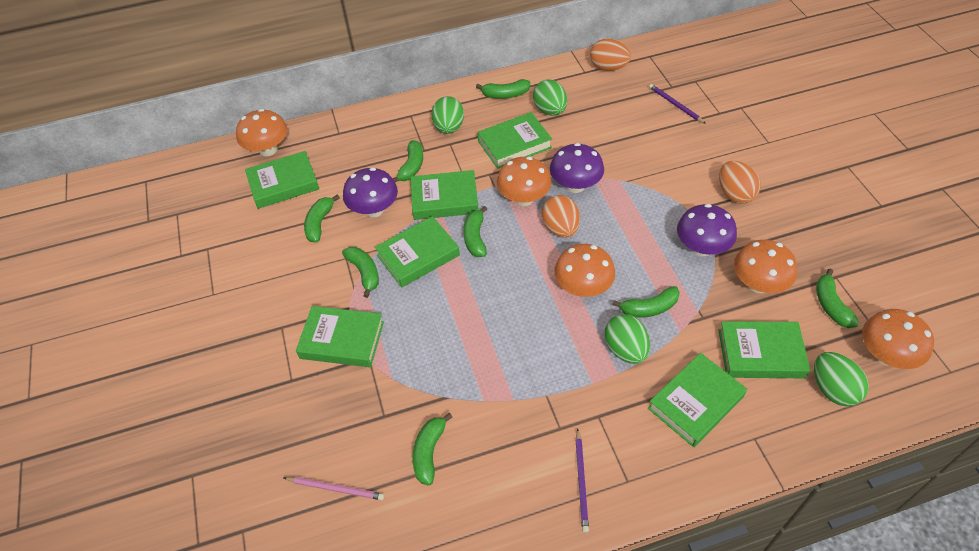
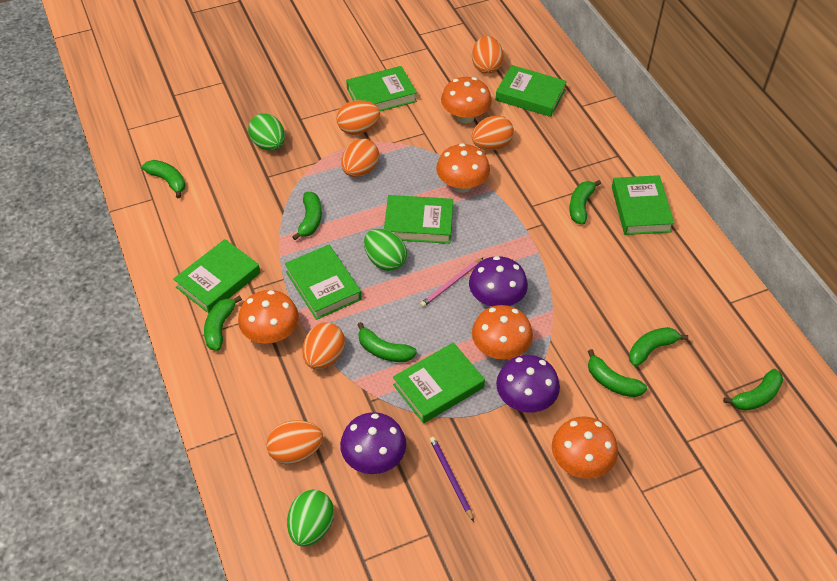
green egg: [431,96,464,134] [533,80,567,116] [605,314,650,364] [814,352,869,407] = 4 -> [248,114,285,150] [287,490,334,547] [364,229,407,271] = 3
orange egg: [542,195,580,238] [590,38,631,71] [719,161,761,204] = 3 -> [266,420,323,464] [302,323,345,369] [336,100,380,135] [341,139,379,177] [472,36,504,74] [472,115,514,150] = 6
purple pencil: [575,429,589,533] [649,84,706,124] = 2 -> [430,437,474,522] = 1

